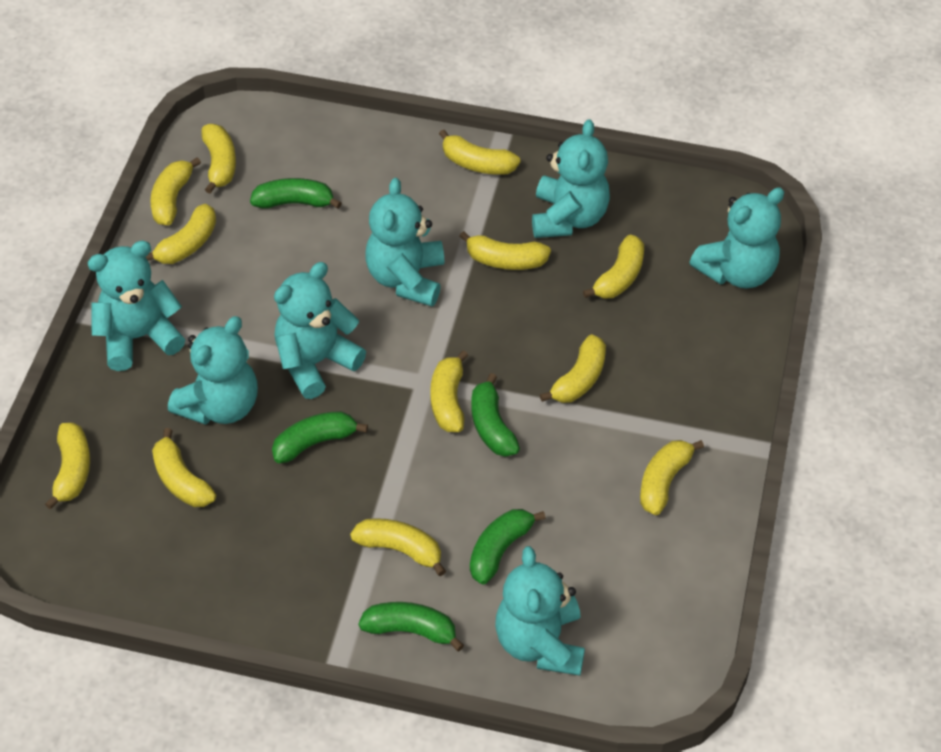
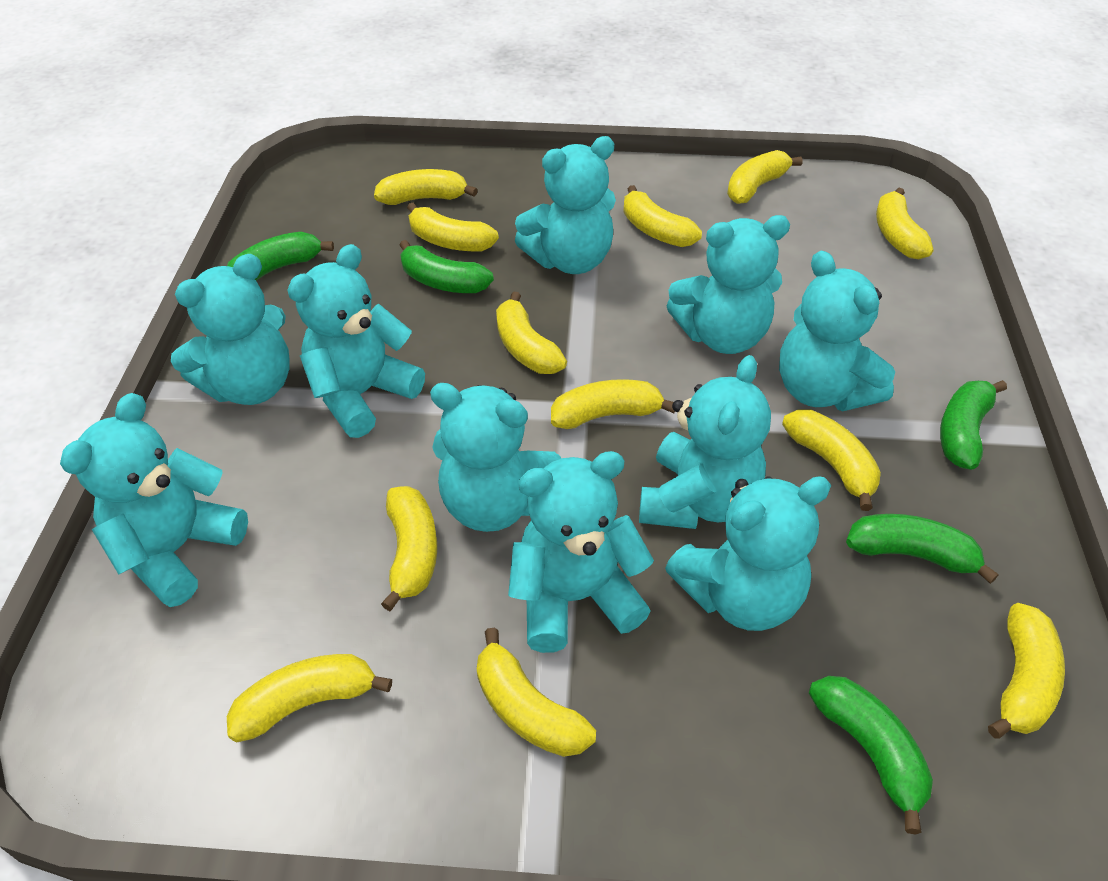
turquoise teddy bear: [87,240,185,371] [168,316,258,425] [274,262,366,399] [366,178,444,306] [495,546,585,676] [532,119,610,238] [689,187,785,288] = 7 -> [60,393,248,607] [171,254,290,405] [287,244,425,438] [430,383,561,532] [508,451,654,653] [515,136,616,274] [639,355,771,529] [665,476,831,631] [666,215,790,354] [779,251,895,411] = 10

